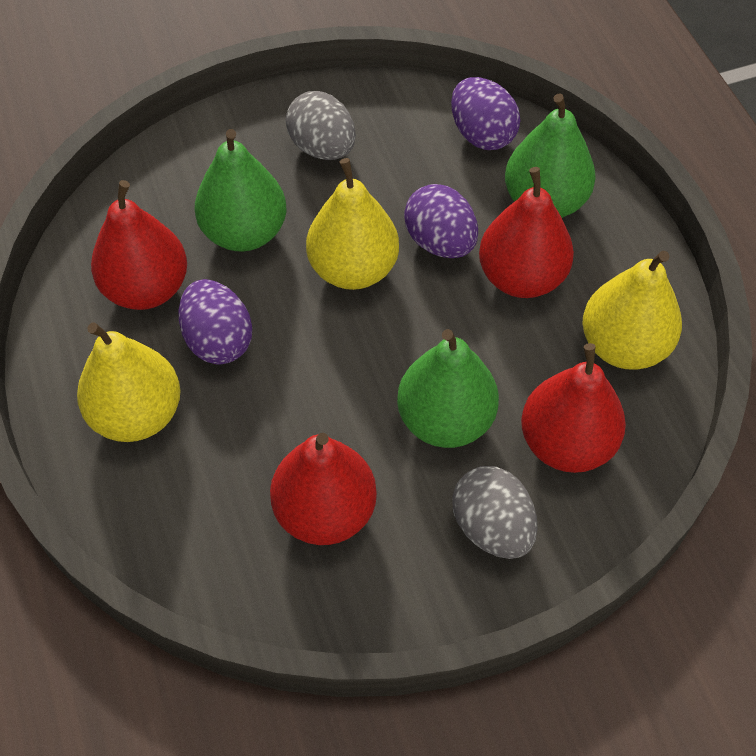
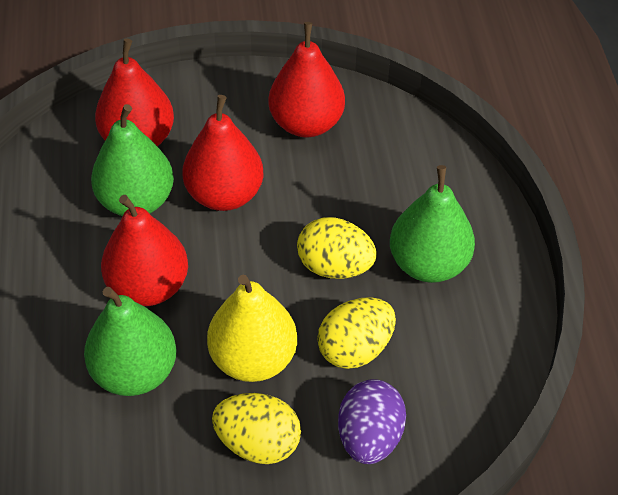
grey egg: [286,91,356,160] [452,466,538,559] = 2 -> none = 0
purple egg: [179,279,252,364] [404,184,478,258] [451,77,520,150] = 3 -> [338,379,406,464] = 1
yellow egg: none = 0 -> [212,393,301,464] [297,217,377,279] [317,297,396,369] = 3
yellow pear: [77,322,181,442] [306,158,399,290] [582,251,682,370] = 3 -> [207,275,297,382] = 1

